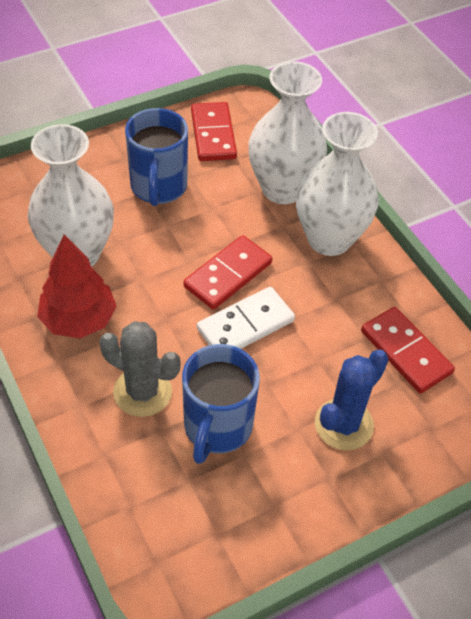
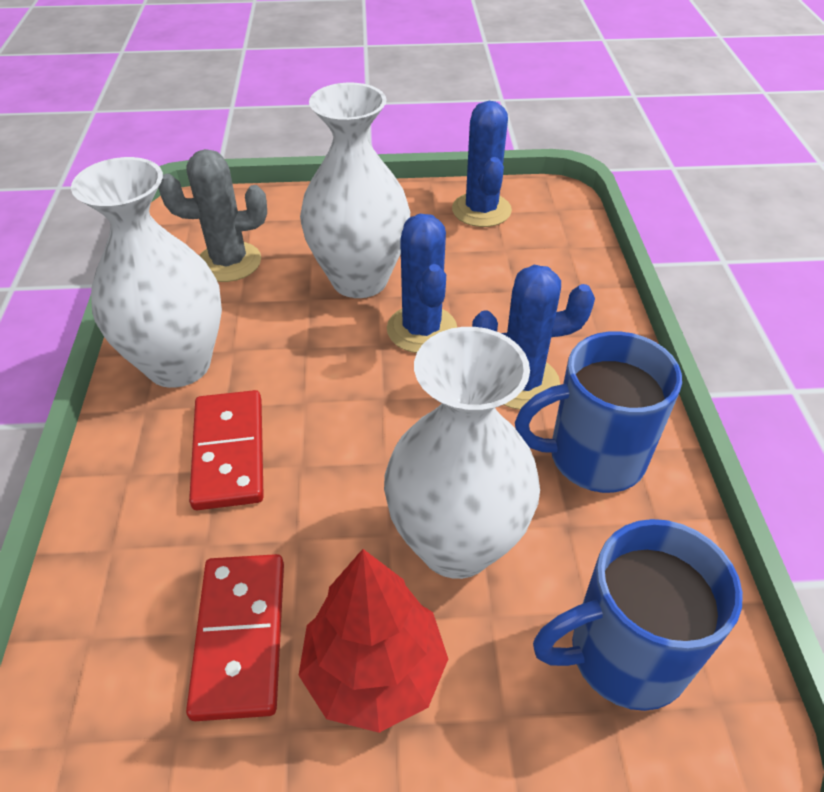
blue cactus: [315,349,389,450] = 1 -> [387,214,457,353] [452,101,512,227] [472,265,595,410] = 3
red domino: [183,235,272,310] [191,102,237,161] [361,307,455,394] = 3 -> [186,554,284,721] [189,390,264,510] = 2
white domino: [197,287,295,349] = 1 -> none = 0

